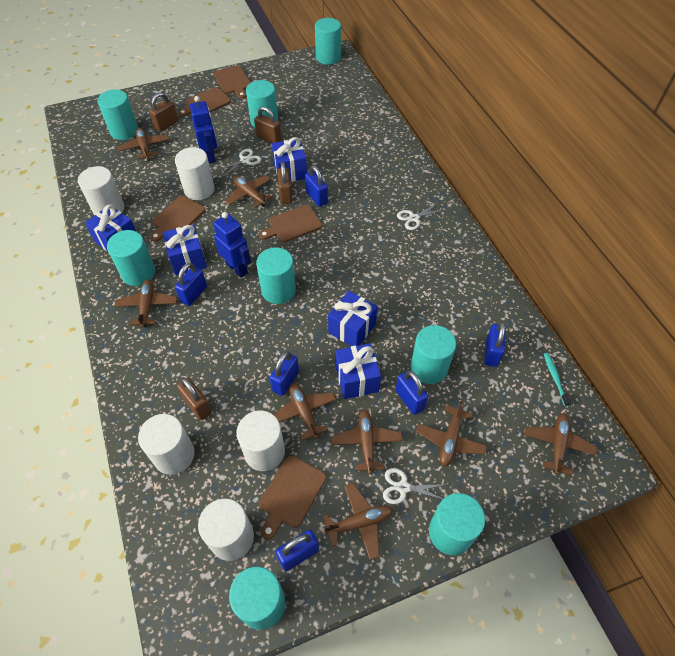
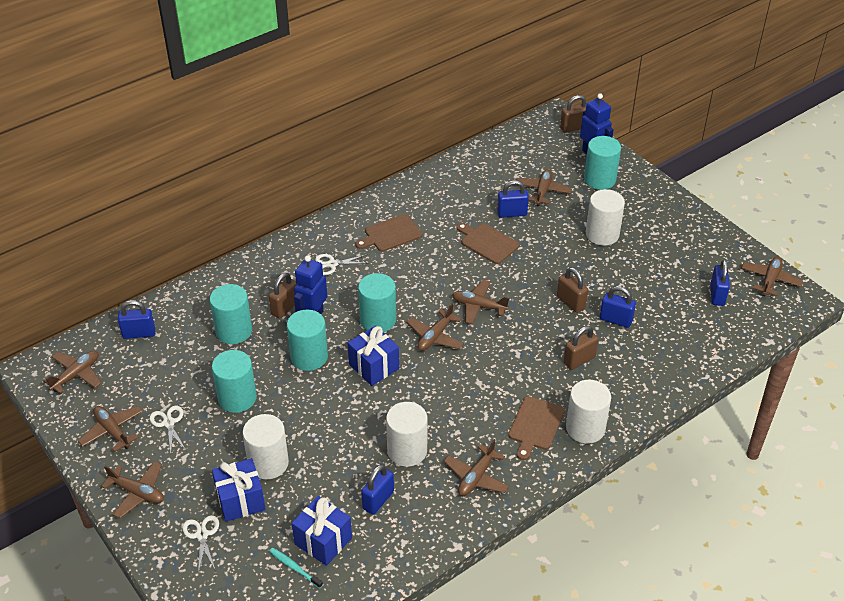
blue gift: [85,204,136,252] [163,224,207,276] [272,137,307,182] [328,291,377,346] [335,343,381,399] = 5 -> [212,458,266,522] [292,496,352,566] [348,326,399,386] = 3
blue padlock: [175,263,207,306] [270,351,299,396] [276,530,319,571] [305,165,328,207] [395,370,428,415] [484,322,506,367] = 6 -> [118,300,155,339] [361,464,394,515] [497,180,529,218] [600,286,636,328] [710,259,730,306] = 5
brown cutting board: [150,196,206,242] [178,87,231,117] [214,66,251,99] [259,205,322,242] [259,455,326,540] = 5 -> [355,214,422,252] [457,223,519,264] [508,396,565,460] = 3
turquoise cylinder: [97,89,138,140] [107,230,155,286] [229,567,286,630] [246,80,278,128] [256,247,296,304] [315,18,341,65] [410,325,456,384] [429,493,485,555] = 8 -> [210,284,252,344] [212,350,257,413] [287,310,328,371] [358,273,396,332] [584,136,621,190] = 5
white cylinder: [78,166,124,216] [138,414,195,475] [175,147,214,200] [198,498,254,561] [236,411,285,471] = 5 -> [243,414,289,479] [386,402,427,467] [566,380,611,444] [586,189,625,246] = 4

